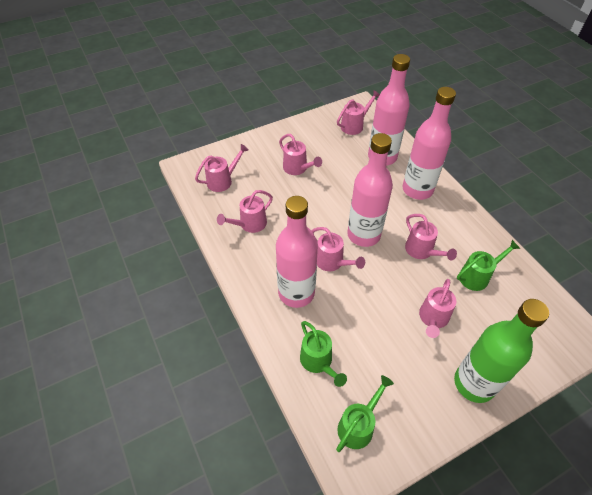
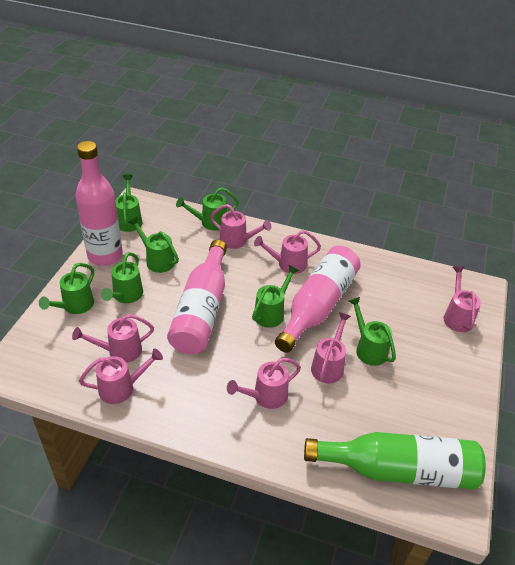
green watering can: [300,321,347,387] [336,375,394,452] [457,240,521,291] = 3 -> [39,263,94,314] [101,252,143,303] [115,175,142,232] [128,216,179,273] [176,187,239,230] [252,265,299,328] [349,297,396,366] = 7
pink bottle: [276,196,318,308] [347,133,393,247] [368,54,410,166] [403,87,456,200] = 4 -> [76,141,123,266] [167,240,227,354] [275,246,361,353] = 3

